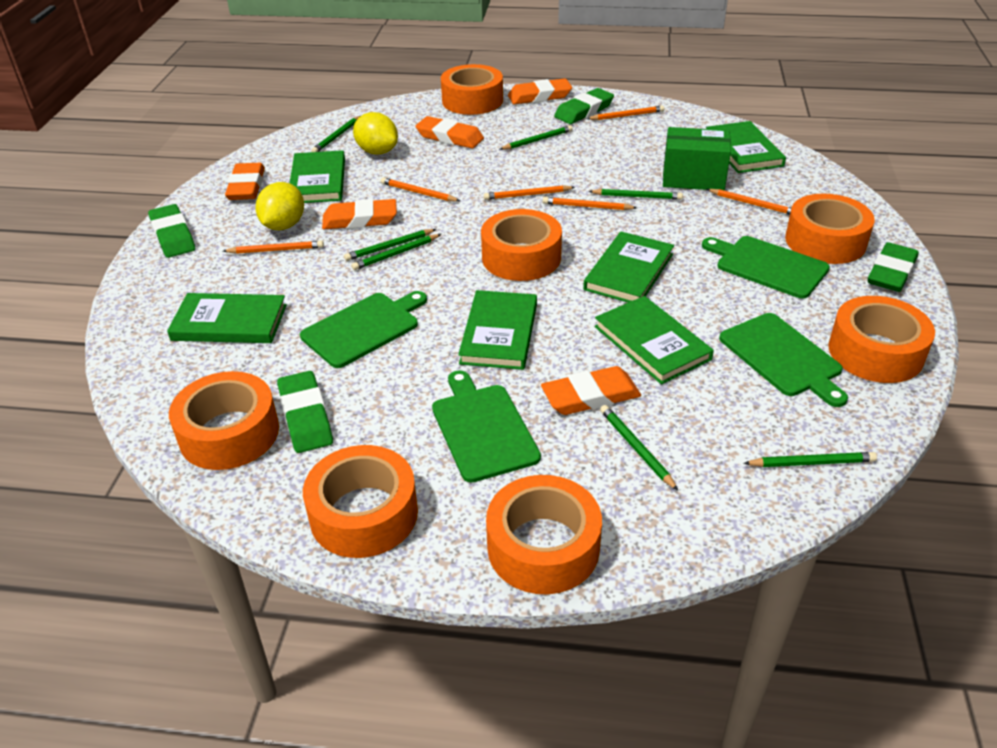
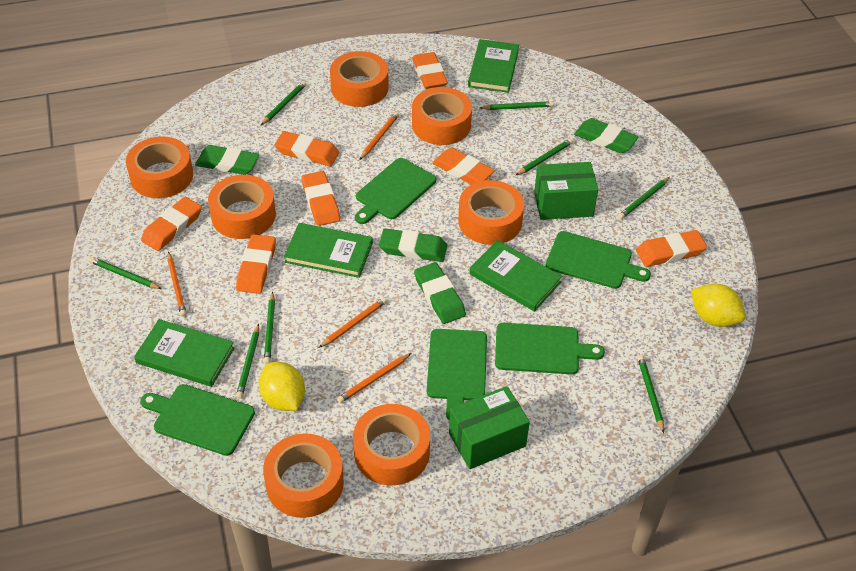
green book: [167,293,287,343] [290,150,345,203] [458,290,537,370] [583,232,674,303] [595,296,714,384] [706,121,786,173] = 6 -> [134,319,235,387] [284,223,373,278] [468,39,519,93] [469,240,562,312] = 4
green box: [663,127,731,191] = 1 -> [449,386,530,469] [534,162,598,220] = 2
green cutting board: [300,291,427,368] [432,370,541,483] [702,236,830,299] [719,313,848,407] = 4 -> [140,384,255,456] [355,158,436,224] [427,329,487,420] [495,323,605,374] [546,231,651,289] = 5
green pencil: [311,116,360,152] [344,229,436,261] [352,234,441,270] [499,125,573,150] [588,189,683,200] [600,405,678,491] [743,452,877,467] = 7 -> [89,257,162,289] [236,324,259,399] [261,81,306,125] [264,292,275,364] [480,101,554,110] [516,138,573,175] [618,177,670,219] [638,355,664,433] = 8
orange eraser: [225,163,265,200] [322,199,397,229] [415,116,484,148] [508,78,572,104] [541,366,641,415] = 5 -> [141,197,202,251] [236,234,276,294] [275,131,339,166] [301,171,340,226] [412,52,448,89] [432,148,495,185] [636,230,707,267] = 7
orange pencil: [223,240,324,254] [381,177,460,201] [484,185,575,200] [543,197,637,210] [587,105,664,120] [707,189,792,215] = 6 -> [167,252,187,317] [319,297,387,348] [337,353,411,403] [360,112,399,160] = 4

